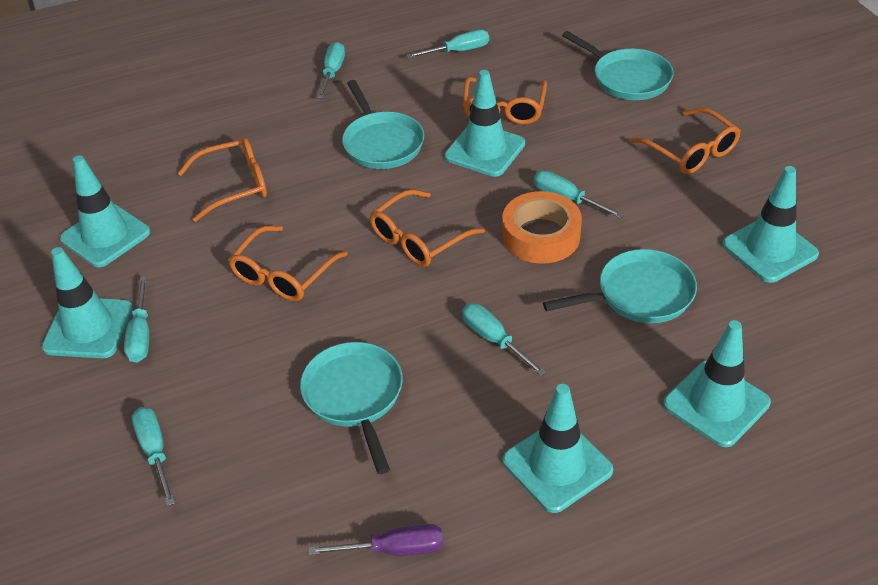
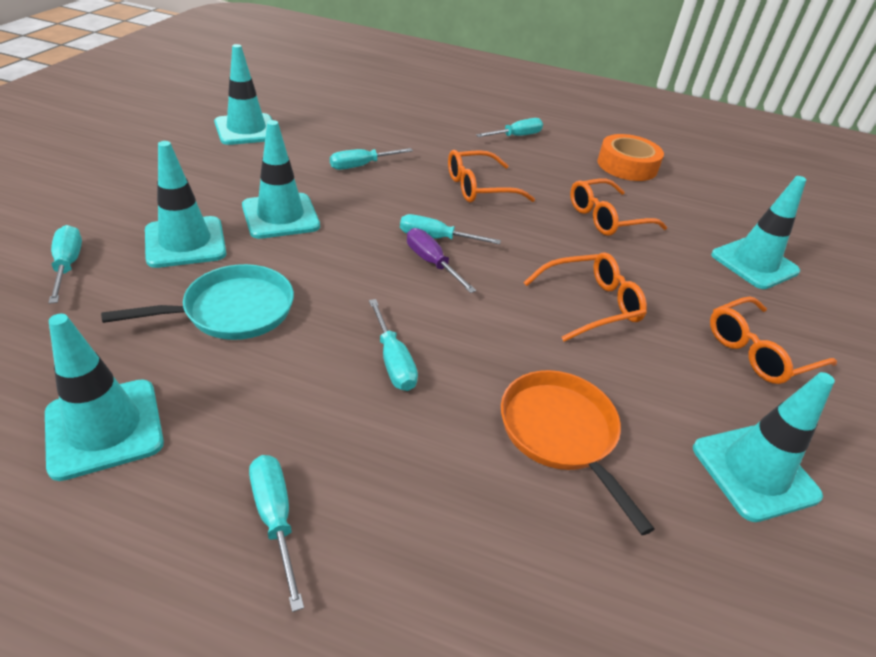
orange glasses: [178,137,267,222] [228,226,348,301] [370,189,485,267] [463,77,547,125] [630,107,741,174] = 5 -> [448,150,535,203] [524,252,647,342] [570,179,667,236] [710,296,837,384] = 4
orange pan: none = 0 -> [501,370,655,535] = 1
turquoise pan: [300,342,403,474] [342,80,424,169] [543,249,697,323] [562,31,674,100] = 4 -> [101,264,294,340] = 1

